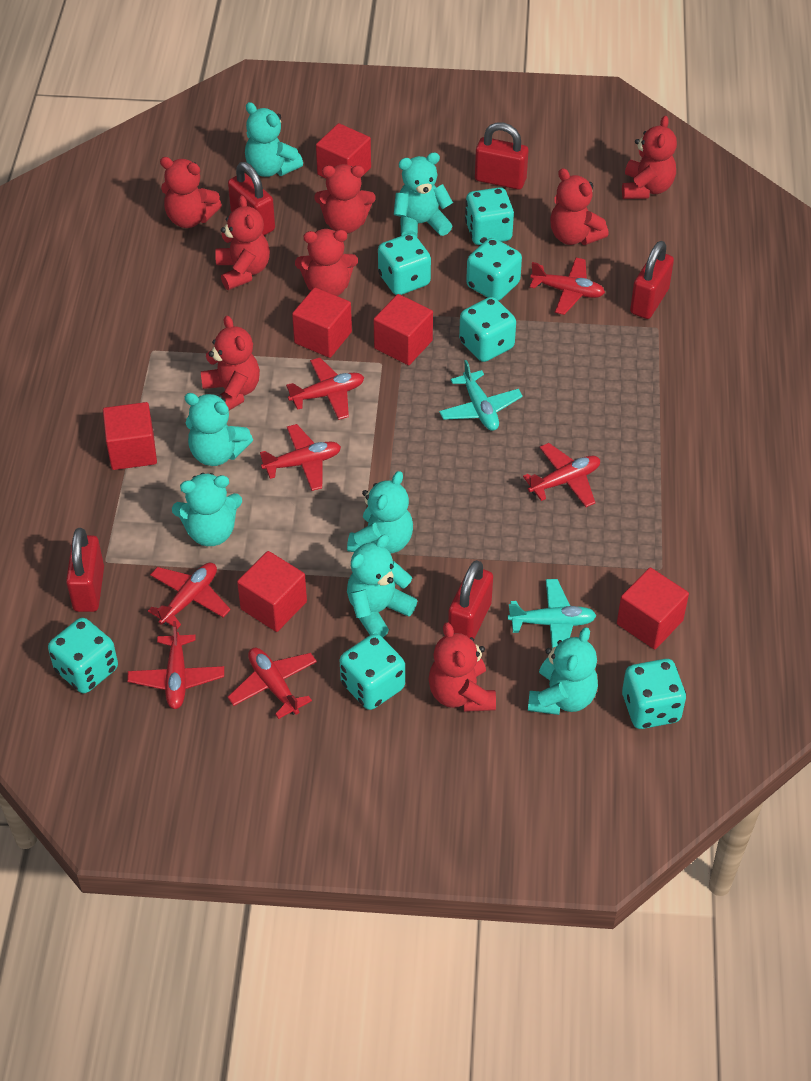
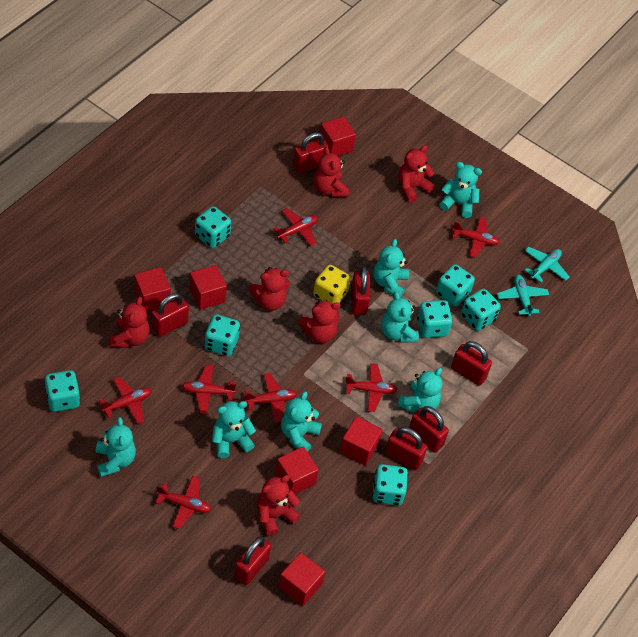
red padlock: [66,528,104,612] [228,162,275,235] [448,560,493,639] [475,122,528,190] [630,241,674,319] = 5 -> [151,293,189,337] [234,536,271,585] [293,132,329,174] [351,267,370,315] [385,427,427,471] [409,406,449,453] [451,341,492,386] = 7
red teddy bear: [160,157,222,228] [200,316,260,410] [215,195,270,290] [295,229,358,296] [314,164,375,234] [428,622,496,712] [550,168,609,245] [622,116,677,199] = 8 -> [110,297,150,348] [249,267,290,311] [257,475,301,536] [298,300,341,343] [313,147,349,197] [398,145,435,203] = 6
yellow dice: none = 0 -> [313,265,351,304] = 1

